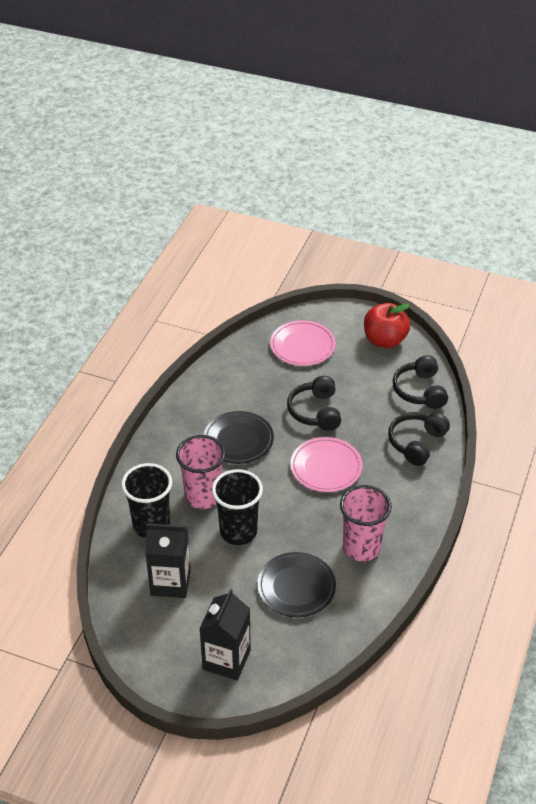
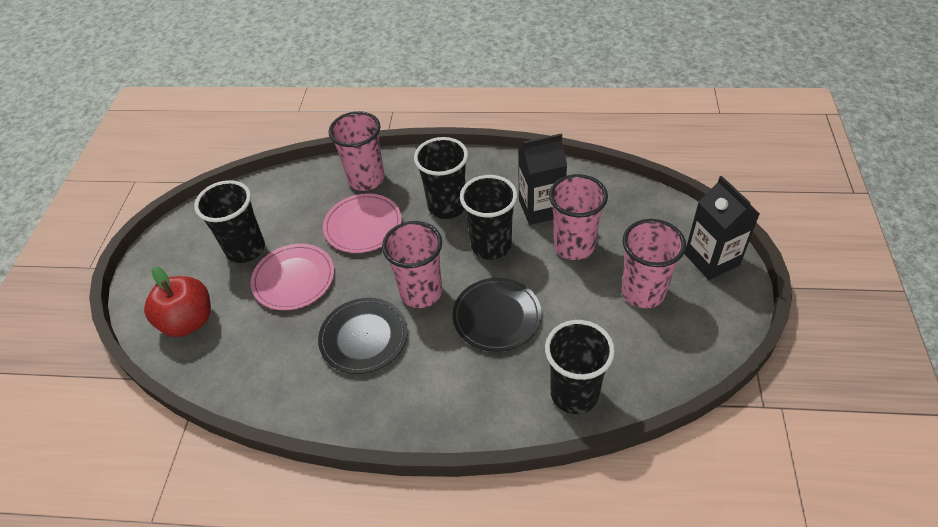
black cup: [121,463,172,538] [212,469,263,545] = 2 -> [194,180,265,263] [414,137,468,219] [460,175,517,260] [545,320,615,414] = 4
black headphones: [287,376,341,431] [388,412,450,466] [393,355,448,409] = 3 -> none = 0
pink cup: [176,435,226,509] [340,485,392,561] = 2 -> [329,111,385,191] [382,221,442,308] [549,174,608,260] [622,219,686,308] = 4

